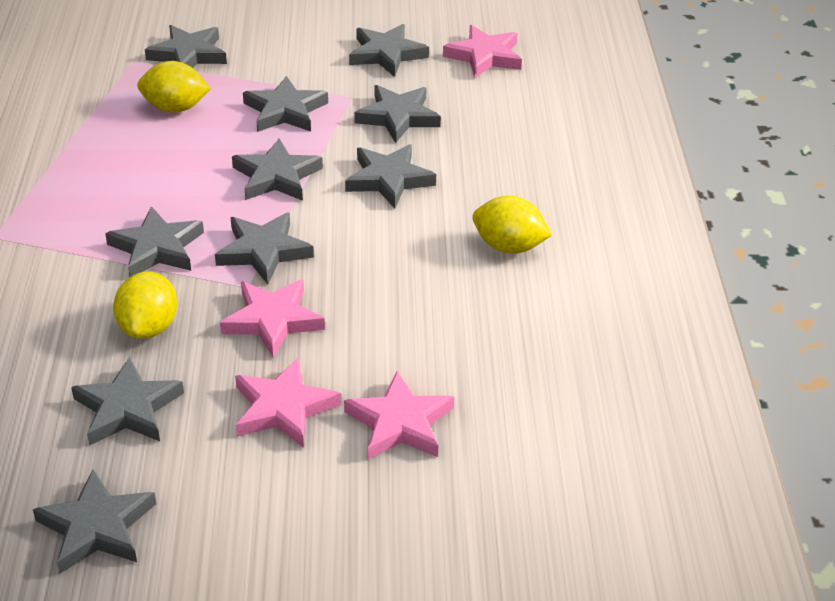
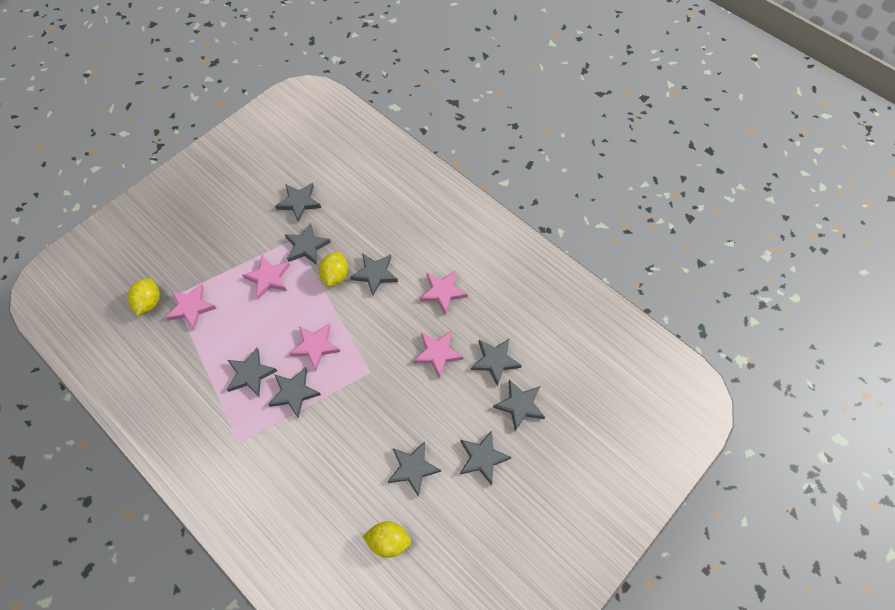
grey star: [33,469,156,573] [71,357,184,445] [105,206,204,277] [145,25,227,68] [215,212,314,284] [232,138,323,201] [243,76,328,132] [345,144,436,208] [349,24,429,77] [354,85,441,143] = 10 -> [227,348,277,397] [268,367,321,418] [275,183,321,222] [285,223,331,265] [350,253,398,295] [388,441,441,497] [460,430,511,485] [471,339,522,386] [493,379,545,431] = 9
pink star: [220,279,325,358] [235,357,341,448] [344,371,454,460] [443,25,522,78] = 4 -> [165,283,217,330] [242,255,290,299] [289,323,340,371] [413,331,463,378] [420,270,468,315] = 5

